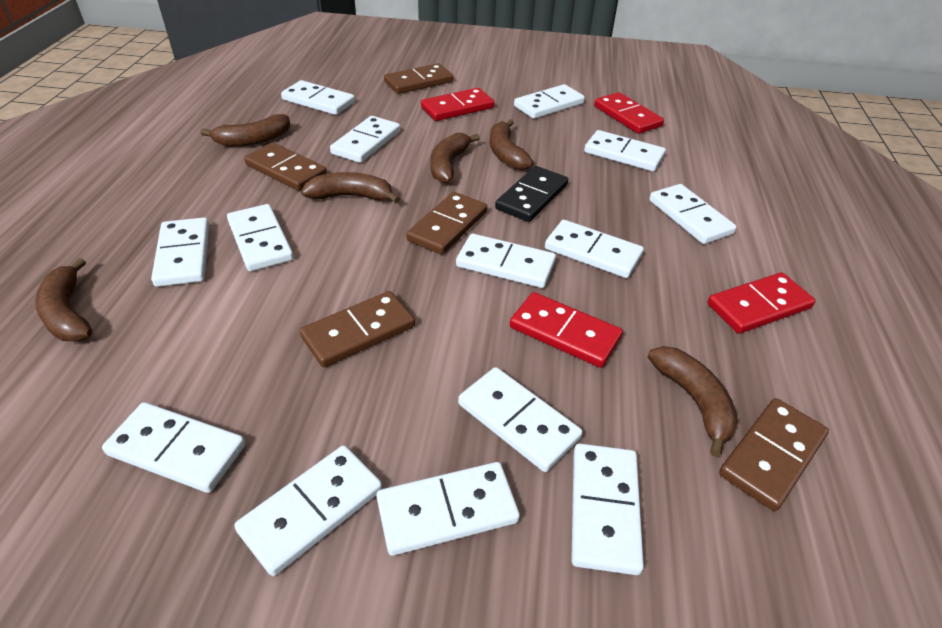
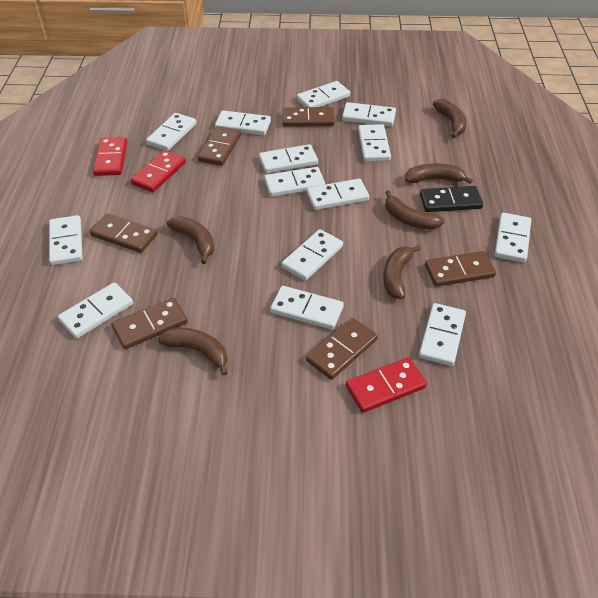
brown domino: [244,142,327,191] [300,291,415,367] [384,63,454,94] [406,192,487,255] [719,398,829,511] = 5 -> [90,213,157,253] [111,298,188,349] [198,126,241,166] [283,107,335,127] [306,318,378,380] [425,251,496,287] = 6
red domino: [421,88,494,121] [510,292,623,368] [594,92,664,134] [707,272,815,334] = 4 -> [93,137,127,176] [131,150,186,192] [346,357,427,413] = 3

